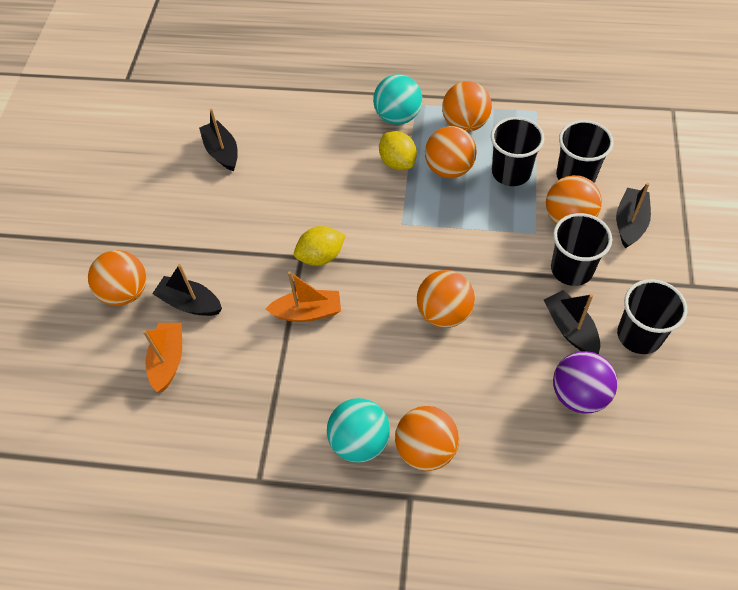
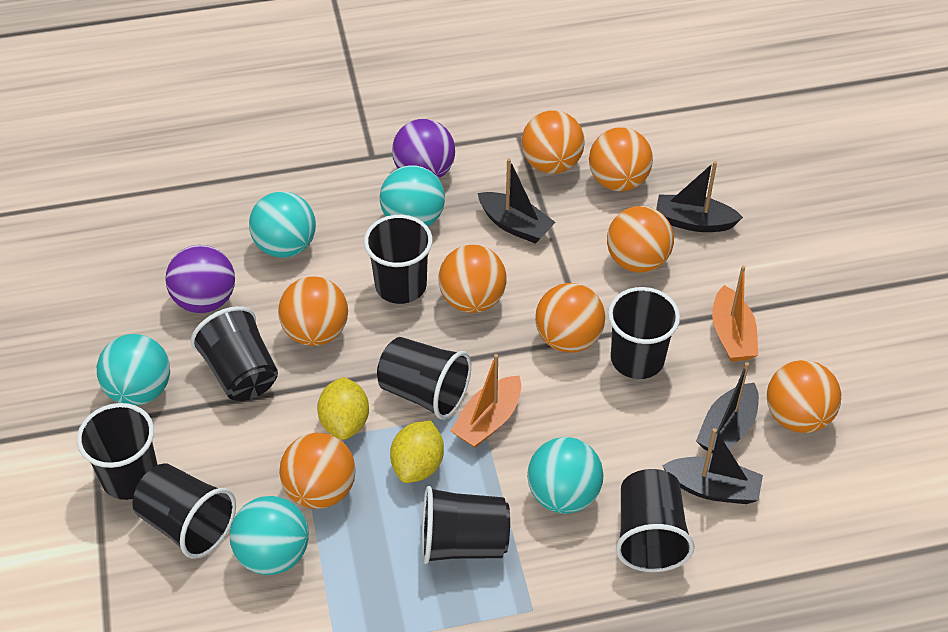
black cup: [491,117,544,186] [551,213,612,286] [556,120,614,183] [617,279,687,354] = 4 -> [77,403,158,500] [132,463,236,559] [191,306,278,401] [364,215,433,304] [377,337,471,419] [422,486,510,564] [608,287,680,379] [616,469,695,572] = 8
orange ball: [88,250,147,306] [395,406,459,471] [417,270,475,328] [425,126,477,178] [442,81,492,132] [546,175,602,224] = 6 -> [278,276,348,346] [279,433,356,509] [438,245,507,313] [521,110,585,174] [535,283,605,353] [589,127,653,191] [607,206,674,273] [767,360,841,433] = 8
purple ball: [553,351,618,414] = 1 -> [165,245,235,313] [392,119,455,179] = 2
turquoise ball: [327,398,390,463] [373,74,422,125] = 2 -> [97,334,170,406] [230,496,309,575] [249,191,316,258] [380,165,445,226] [527,437,604,514] = 5

